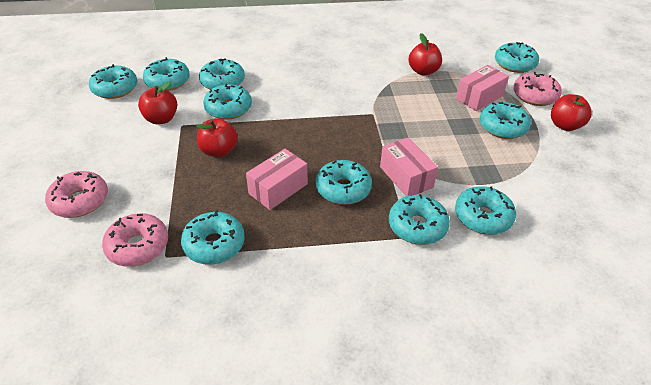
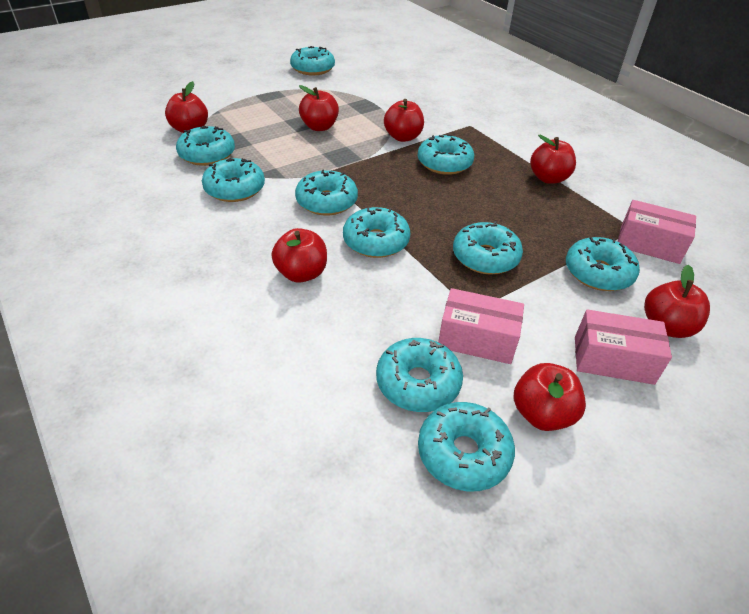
pink donut: [45,171,108,218] [102,213,168,267] [513,72,562,106] = 3 -> none = 0
red apple: [138,82,177,124] [197,118,238,157] [409,33,442,75] [551,94,592,131] = 4 -> [165,81,208,133] [271,228,327,283] [299,85,339,131] [384,99,424,142] [514,363,586,431] [530,135,576,184] [644,265,710,338] = 7

